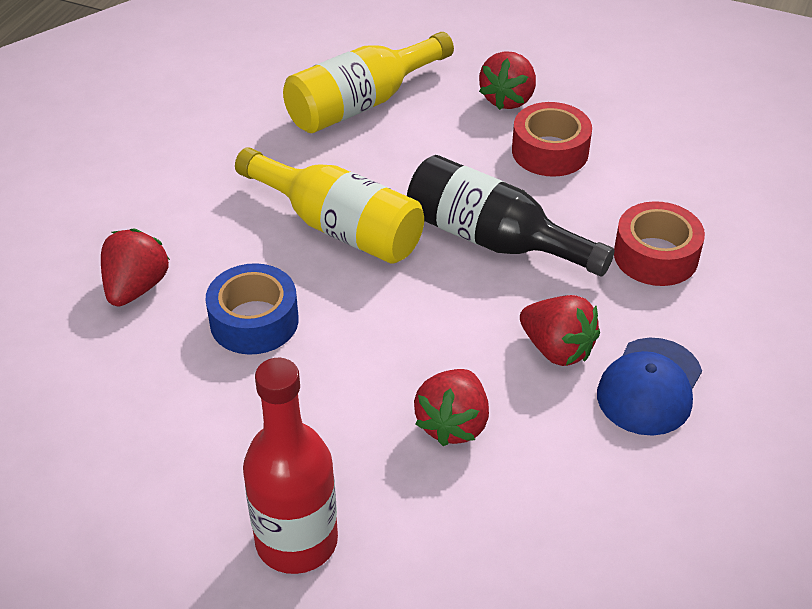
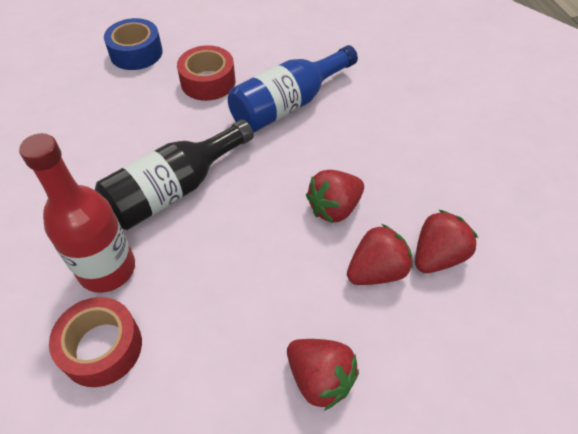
blue bottle: none = 0 -> [228,45,358,133] = 1
blue cap: [597,338,702,436] = 1 -> none = 0
yellow bottle: [235,147,424,264] [283,32,454,133] = 2 -> none = 0

